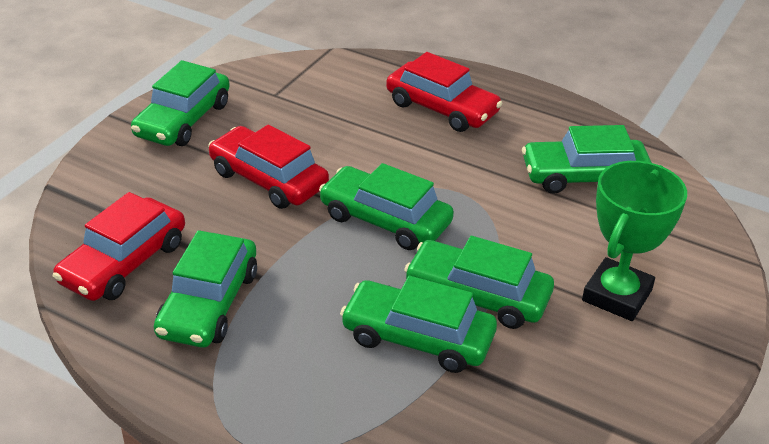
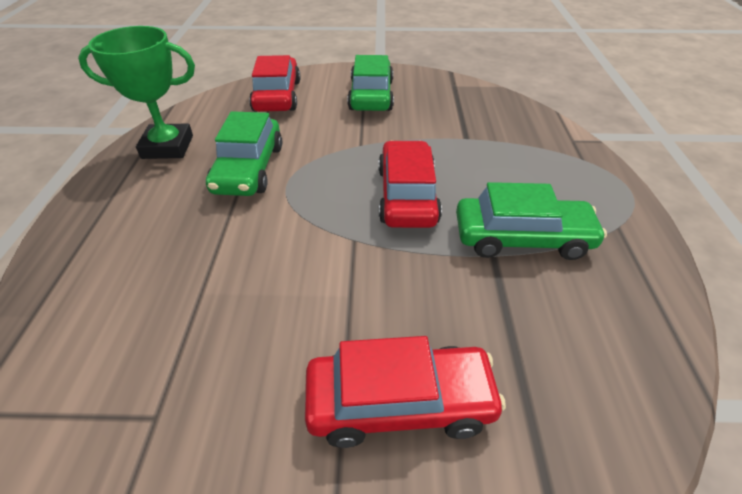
green car: [131,60,230,146] [154,230,257,347] [319,163,454,250] [340,276,497,373] [404,236,554,329] [522,125,652,194] = 6 -> [206,111,282,196] [347,55,394,111] [456,182,607,260] = 3

